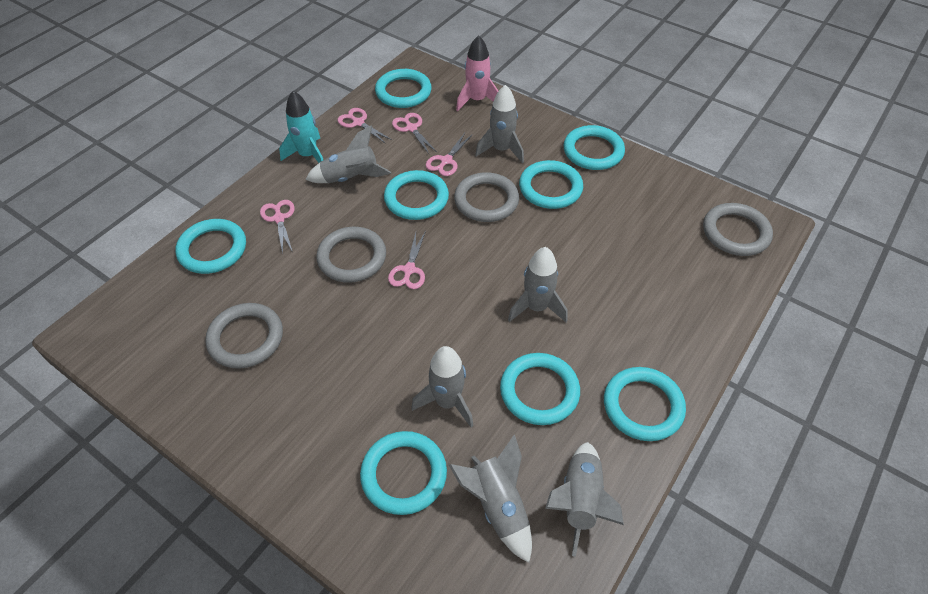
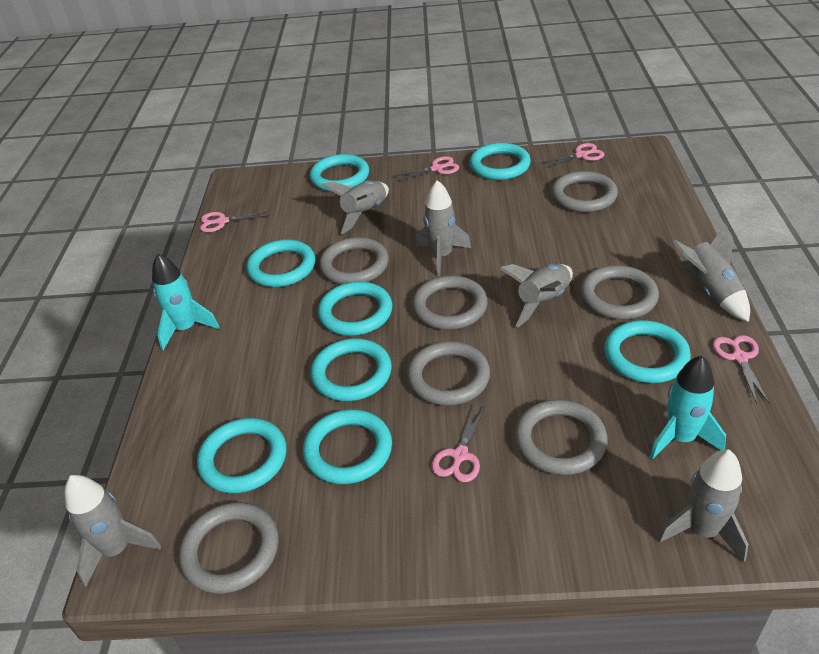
grey ring: [205,303,283,369] [316,227,386,283] [454,172,519,222] [703,203,773,256] = 4 -> [179,502,279,594] [319,237,389,284] [407,341,490,406] [412,276,488,330] [514,400,608,475] [551,171,618,212] [580,265,659,320] = 7
pink rocket: [456,35,498,111] = 1 -> none = 0
turquoise rocket: [279,91,323,163] = 1 -> [152,254,220,350] [649,355,726,460] = 2

